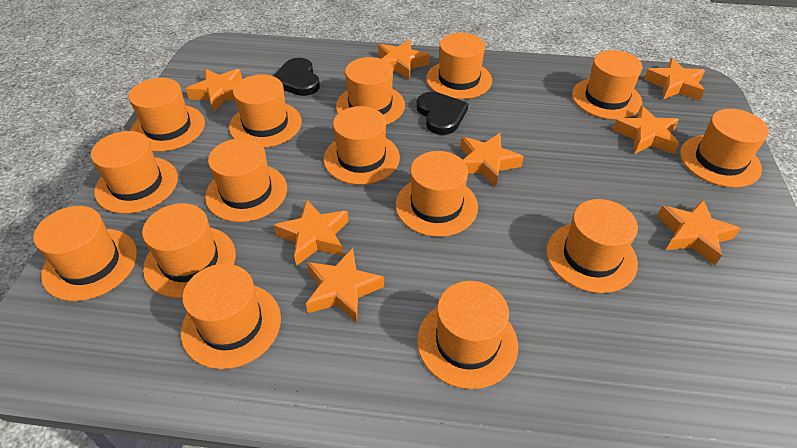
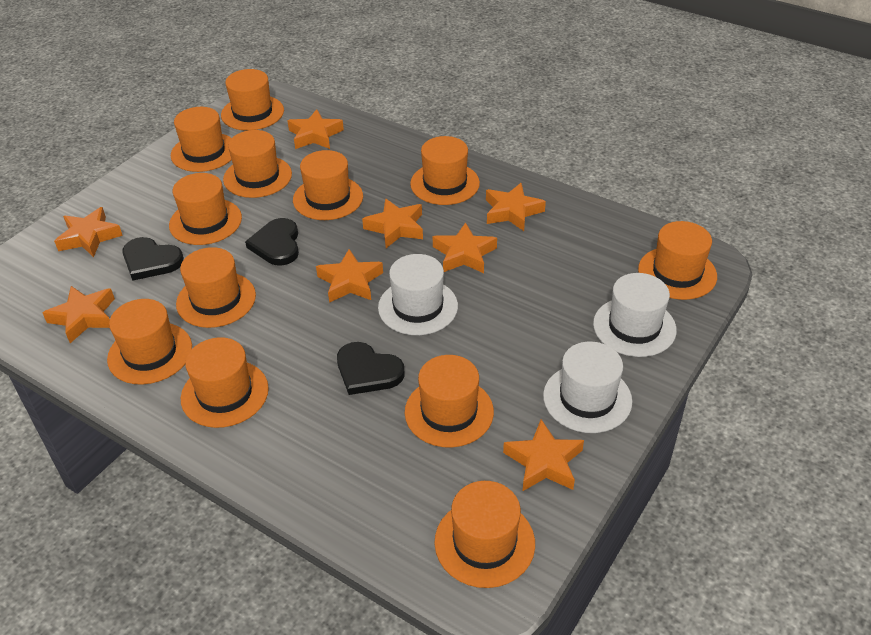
black heart: [273,58,320,96] [416,92,468,135] = 2 -> [122,237,184,281] [245,218,299,266] [337,342,405,395] = 3
orange hat: [33,206,137,301] [91,131,178,214] [129,78,205,152] [142,203,236,298] [181,264,281,369] [205,138,287,222] [229,74,302,148] [323,106,400,185] [336,57,405,125] [396,151,478,237] [417,281,518,389] [426,33,492,99] [546,199,638,293] [572,50,643,120] [680,109,769,188] = 15 -> [107,299,192,385] [169,173,242,245] [171,107,232,172] [176,247,256,328] [181,337,269,428] [221,69,284,130] [223,130,292,198] [293,150,363,220] [405,355,494,447] [410,136,480,205] [434,481,535,588] [638,221,717,300] = 12
white hat: none = 0 -> [378,254,458,335] [543,342,632,433] [593,273,677,357] = 3

